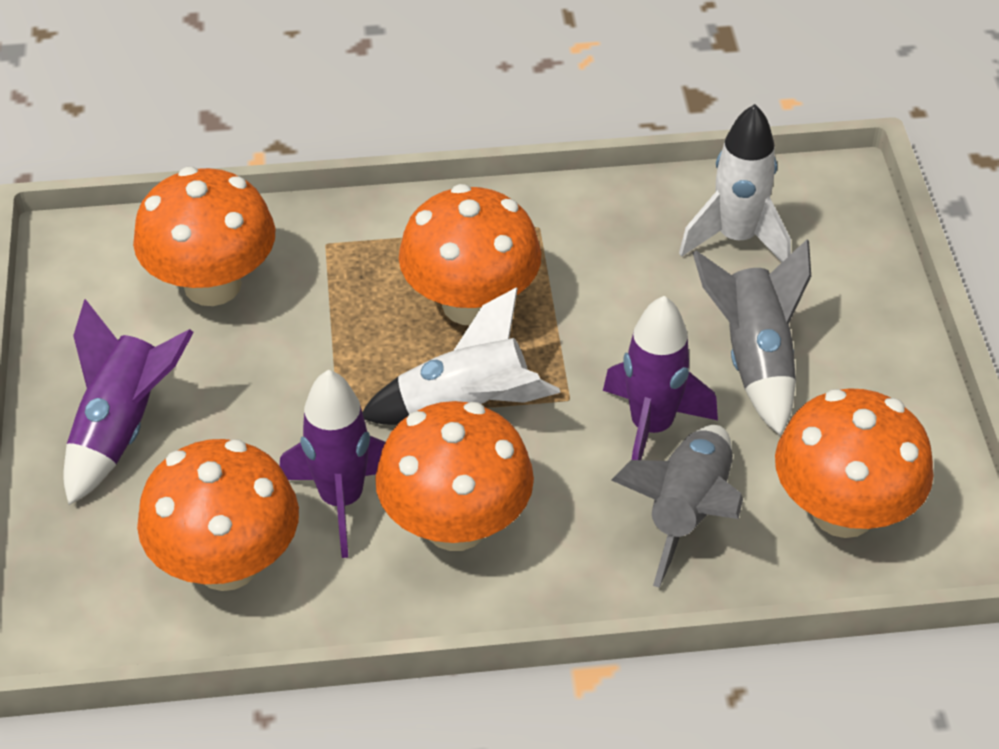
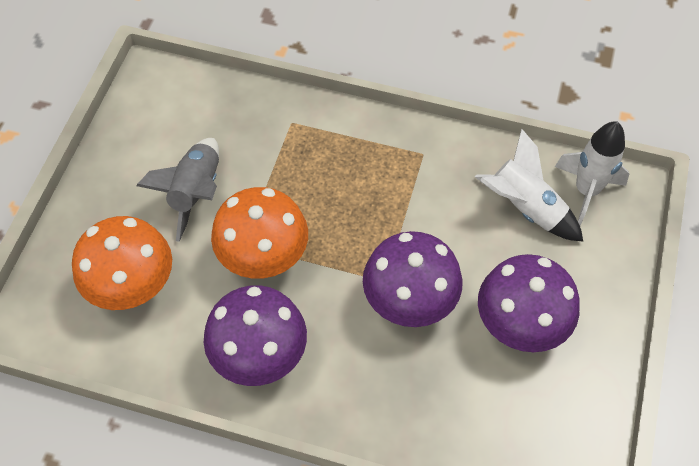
grey rocket: [611,425,743,588] [693,239,811,436] = 2 -> [136,138,219,242] = 1
orange mushroom: [133,167,275,306] [137,439,299,591] [375,401,534,551] [399,184,541,325] [775,388,934,538] = 5 -> [72,216,172,310] [211,187,308,279] = 2
purple mushroom: none = 0 -> [204,285,307,386] [363,231,462,327] [478,254,580,352] = 3
purple rocket: [63,299,194,505] [280,370,386,558] [603,296,718,460] = 3 -> none = 0

